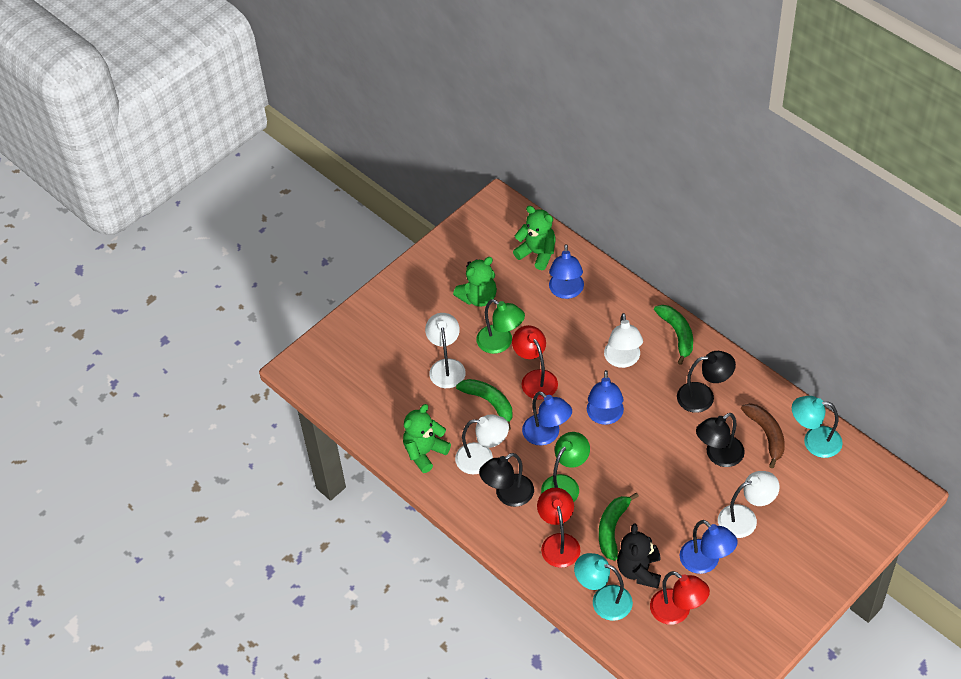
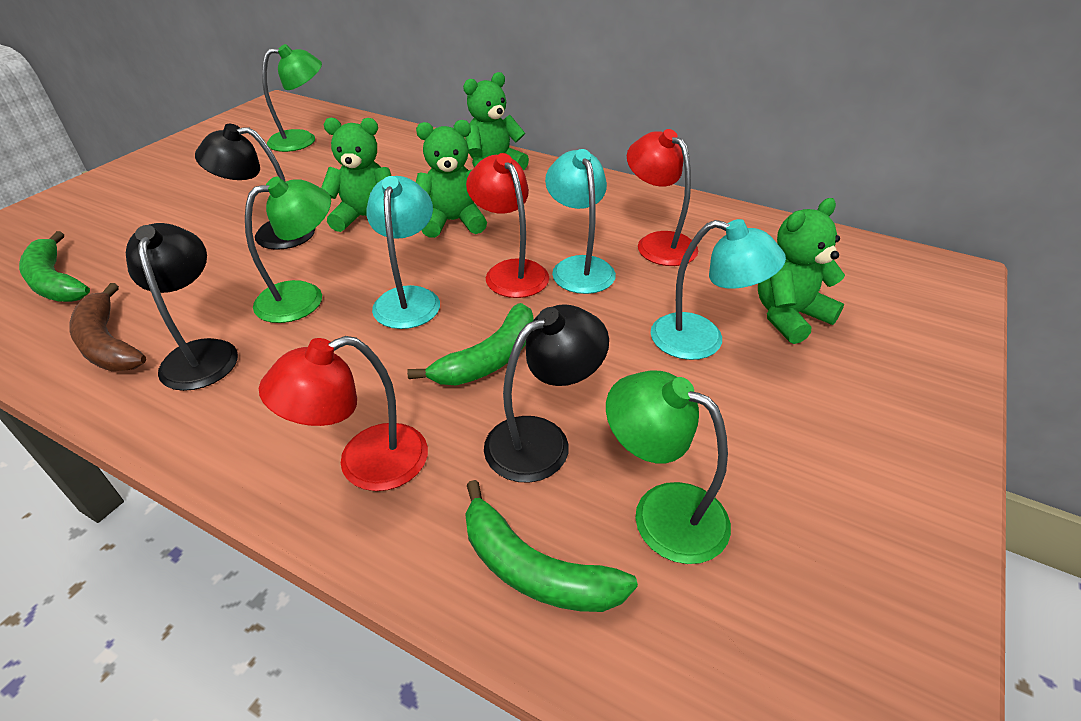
black teddy bear: [617,524,661,589] = 1 -> none = 0
blue lamp: [522,391,572,446] [549,244,584,299] [587,370,624,425] [680,520,738,574] = 4 -> none = 0
green lamp: [476,299,525,354] [541,432,590,502] = 2 -> [245,177,331,323] [262,44,322,152] [606,370,731,564] = 3
green teddy bear: [403,404,451,473] [453,257,497,307] [513,206,556,270] = 3 -> [321,118,391,232] [416,120,487,238] [463,72,529,170] [758,198,845,344] = 4
turquoise lamp: [574,553,633,621] [792,396,843,458] = 2 -> [366,176,440,329] [545,149,616,294] [651,219,786,360] = 3
white lamp: [425,313,466,388] [455,414,509,474] [604,313,643,368] [718,471,780,538] = 4 -> none = 0

